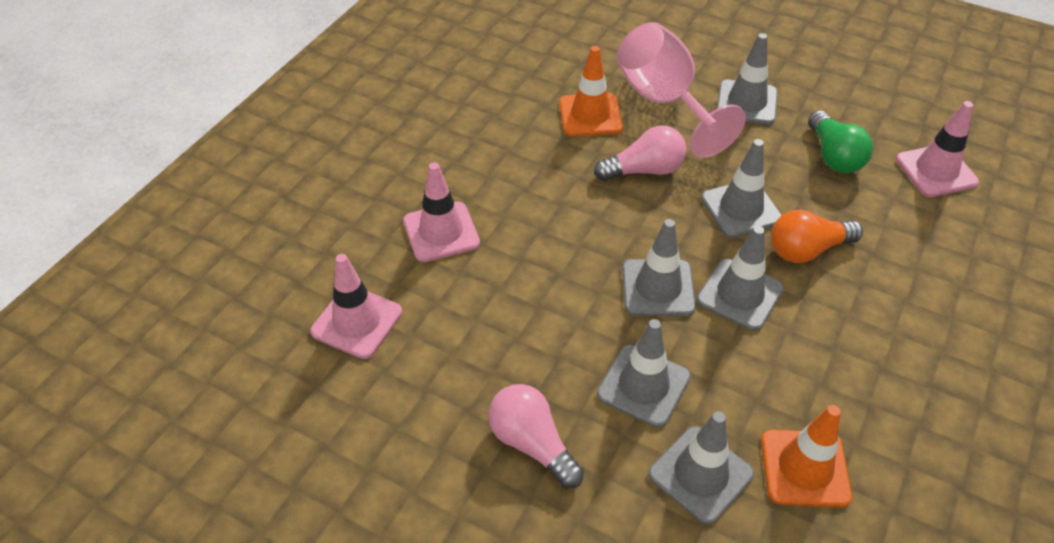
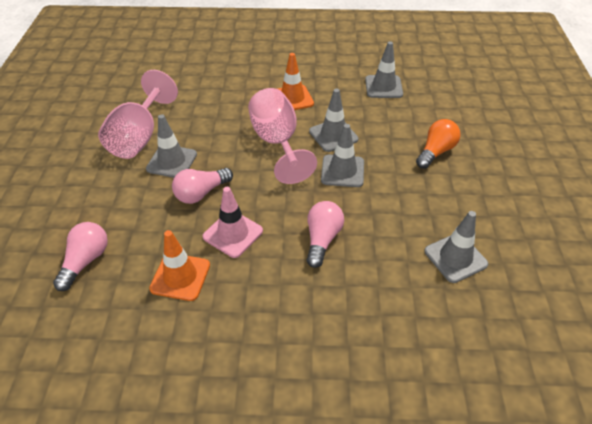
green light bulb: [808,110,873,173] = 1 -> none = 0
grey traffic cone: [597,319,691,428] [622,219,696,316] [648,411,754,524] [696,226,784,331] [701,139,782,238] [717,33,778,125] = 6 -> [146,114,197,178] [309,89,358,152] [321,124,364,187] [365,41,403,98] [424,211,488,283] = 5
pink goblet: [617,22,746,158] = 1 -> [98,70,178,159] [248,88,317,184] = 2
pink light bulb: [488,384,584,488] [594,126,686,181] = 2 -> [53,222,108,291] [172,168,233,204] [306,201,344,268] = 3
pink traffic cone: [310,254,402,359] [403,162,480,262] [896,101,979,197] = 3 -> [203,187,263,258] = 1

